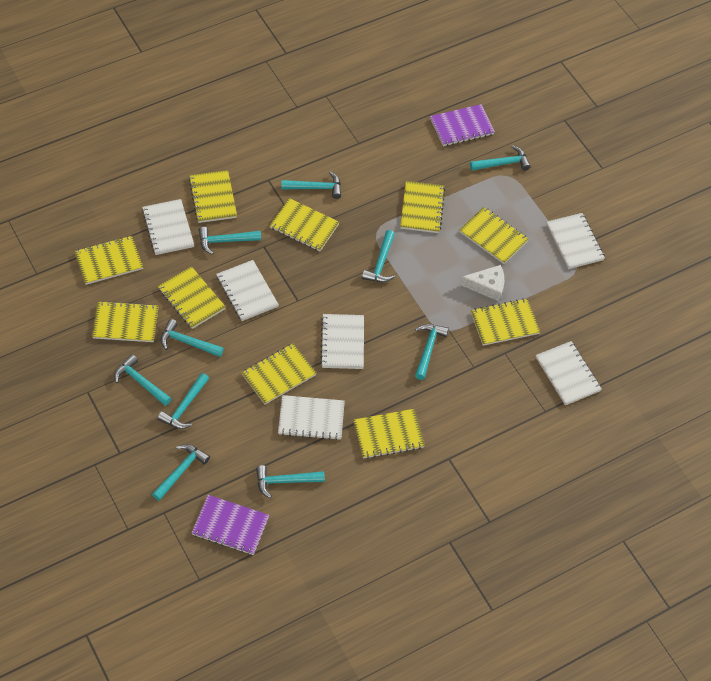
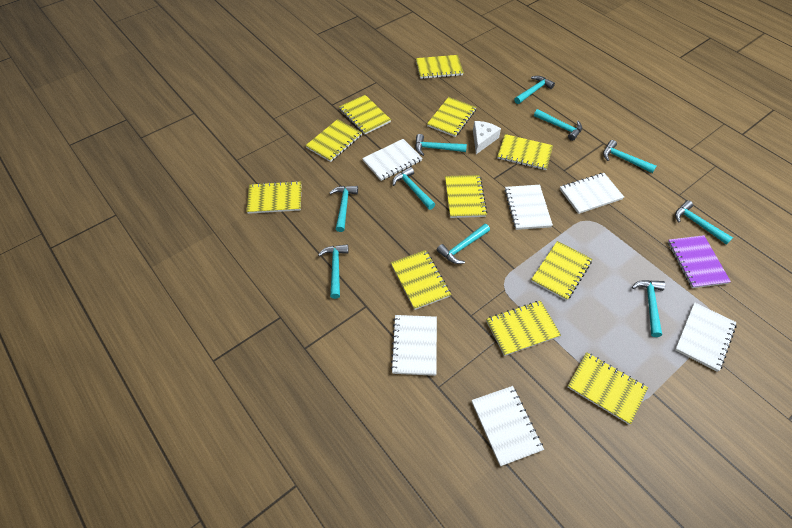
purple notebook: [192,495,269,555] [430,104,495,146] = 2 -> [668,235,731,288] = 1
yellow notebook: [74,236,143,285] [92,301,158,342] [158,266,226,329] [189,170,237,223] [242,344,317,404] [269,198,339,251] [353,409,425,459] [400,181,445,233] [459,207,529,264] [471,298,540,346] = 10 -> [246,181,301,214] [305,119,362,162] [339,95,391,134] [391,250,451,310] [416,55,464,79] [427,97,476,137] [445,175,487,218] [486,301,561,356] [497,134,553,170] [531,241,592,301] [567,352,648,425] = 11

